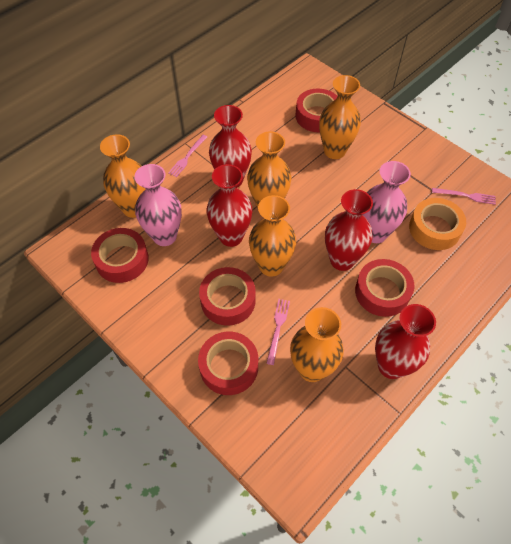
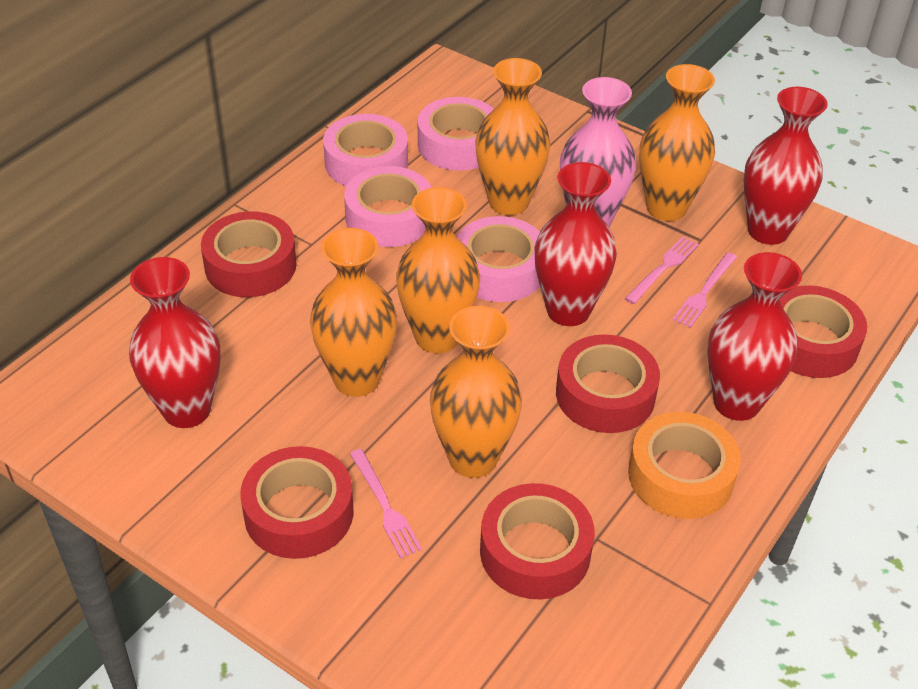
pink tape: none = 0 -> [323,114,408,186] [344,166,432,247] [418,97,494,171] [457,216,540,302] = 4
pink vase: [134,164,182,246] [363,161,411,243] = 2 -> [560,77,636,227] = 1

